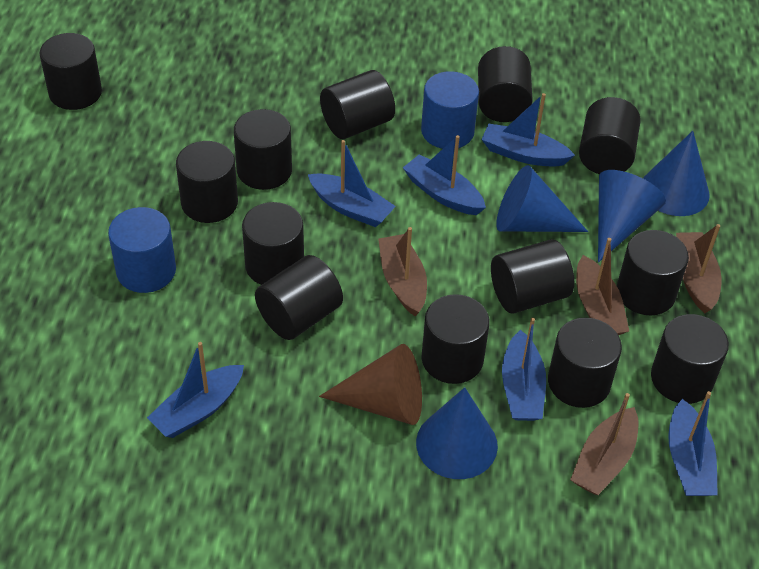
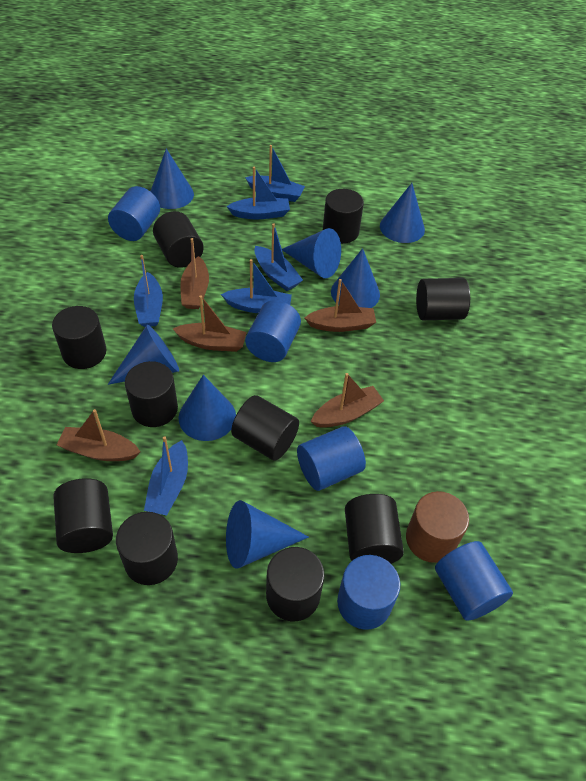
black cylinder: [40,33,102,110] [176,141,238,223] [234,109,292,190] [242,202,304,285] [255,255,343,340] [320,70,395,139] [422,294,490,384] [478,46,533,122] [491,239,574,314] [548,318,622,408] [579,97,641,174] [617,230,689,315] [651,314,729,404] = 13 -> [52,306,106,369] [53,478,113,553] [116,512,178,585] [125,361,178,427] [153,211,204,268] [231,395,299,461] [266,547,324,621] [323,189,364,244] [345,494,404,564] [416,278,470,320] = 10
blue cone: [416,387,498,479] [496,165,588,232] [598,170,666,263] [643,131,710,216] = 4 -> [108,325,179,385] [150,149,194,209] [179,375,236,441] [226,500,309,569] [282,228,341,278] [331,248,380,308] [380,183,425,243] = 7
blue cylinder: [108,207,176,293] [421,71,479,149] = 2 -> [108,186,160,241] [245,300,301,362] [297,426,366,491] [337,555,400,630] [435,541,513,621] = 5
brown boat: [378,227,427,316] [570,393,639,495] [576,238,629,335] [676,224,722,313] = 4 -> [57,409,141,461] [173,295,247,352] [180,238,209,309] [305,279,376,332] [311,373,384,428] = 5
brown cone: [319,344,422,425] = 1 -> none = 0
brown cylinder: none = 0 -> [406,491,469,563] = 1

